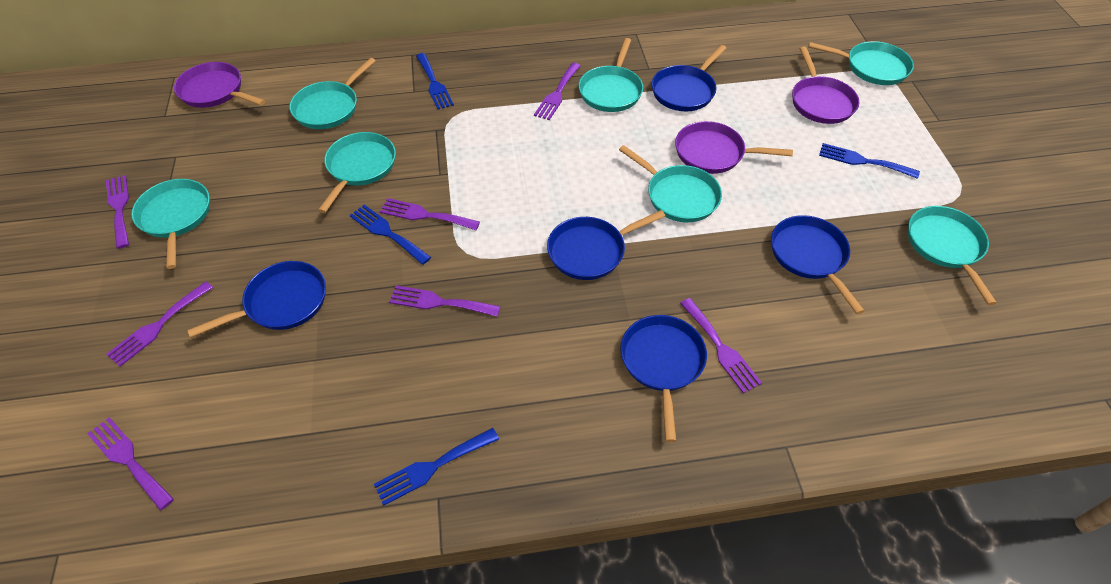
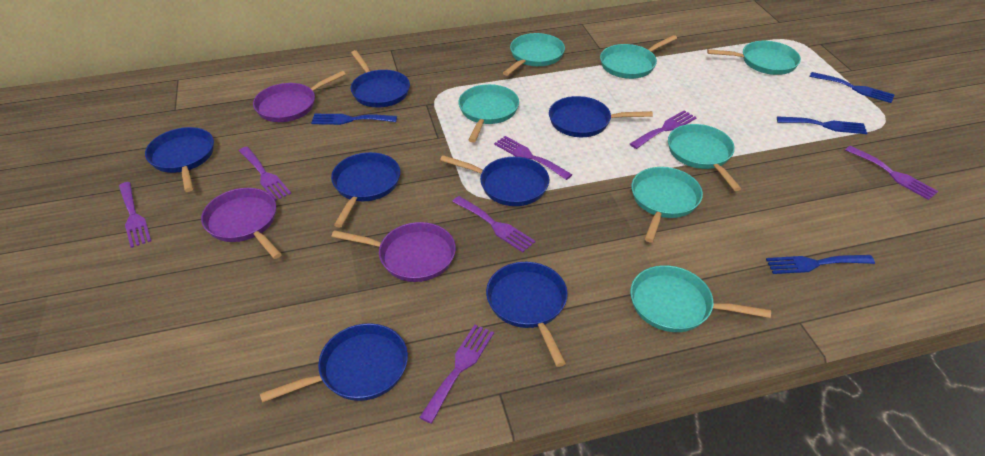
blue pan: [187,261,326,338] [547,210,665,280] [620,315,707,442] [651,45,726,111] [771,215,865,314] = 5 -> [145,127,214,192] [260,323,408,403] [331,152,400,228] [351,50,410,108] [440,155,549,206] [486,262,568,367] [549,96,653,137] = 7

